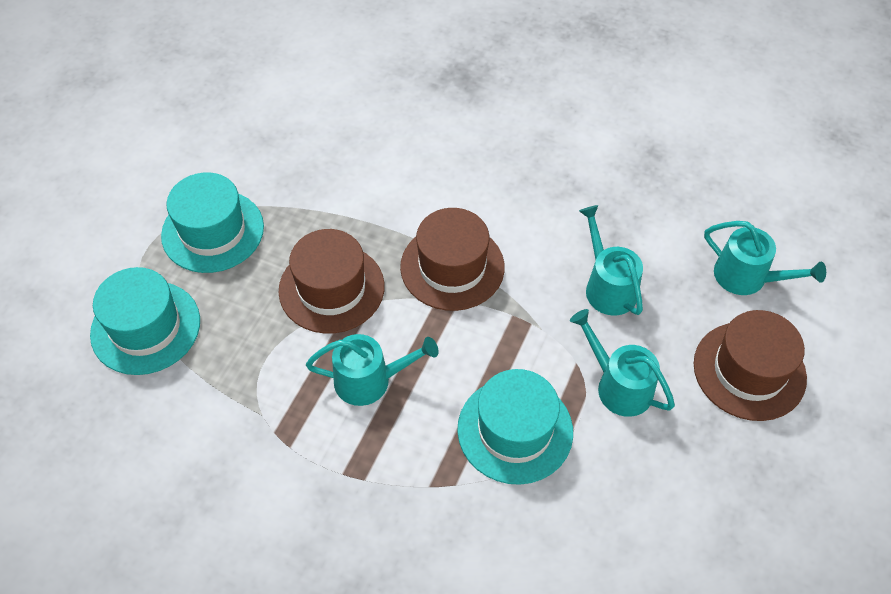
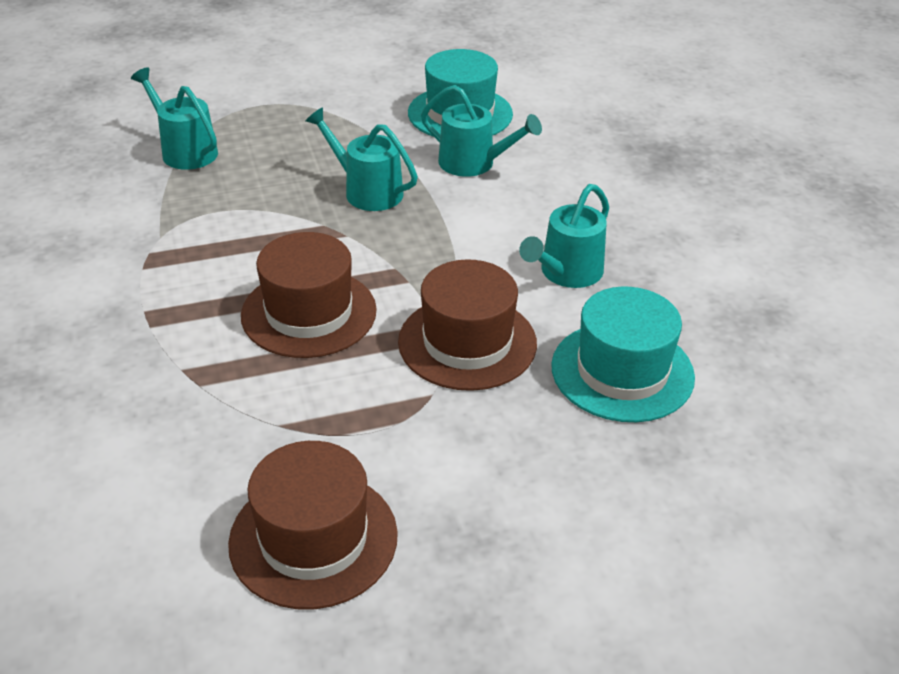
turquoise hat: [90,267,200,375] [161,172,264,273] [457,369,573,485] = 3 -> [408,49,513,137] [551,286,695,422] = 2

